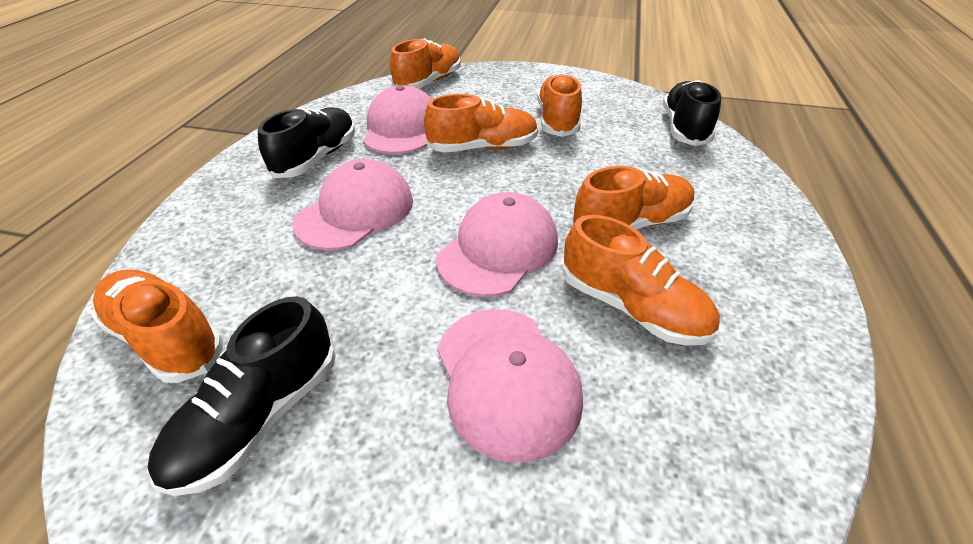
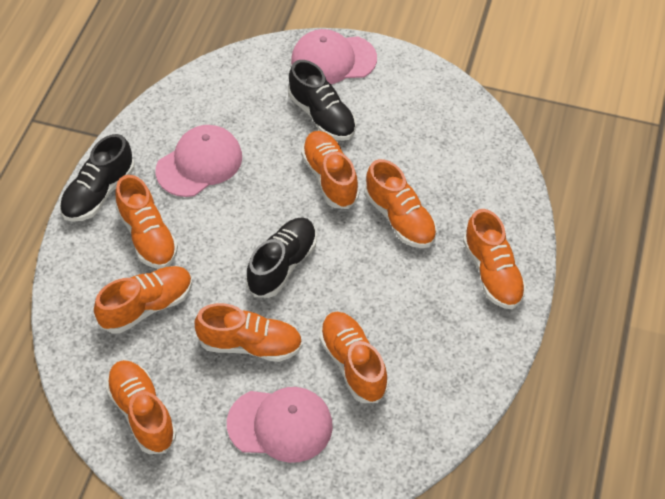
orange shoe: [91,269,224,383] [390,38,461,89] [424,94,538,153] [537,73,582,137] [563,215,720,345] [573,166,695,230] = 6 -> [94,266,192,333] [106,360,177,454] [115,175,178,269] [194,303,302,362] [301,131,359,209] [319,312,388,403] [365,159,437,248] [463,209,527,309] = 8
pink cap: [293,159,413,250] [363,85,432,154] [436,192,558,297] [437,309,583,463] = 4 -> [156,125,242,197] [227,387,333,463] [291,29,377,84] = 3

